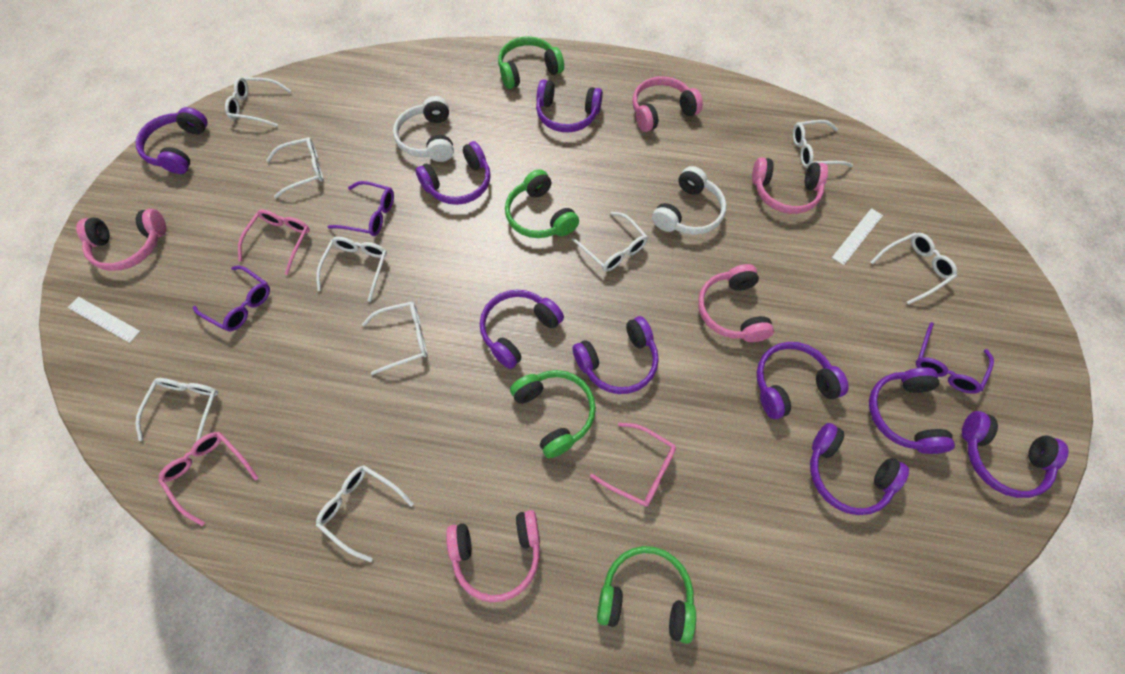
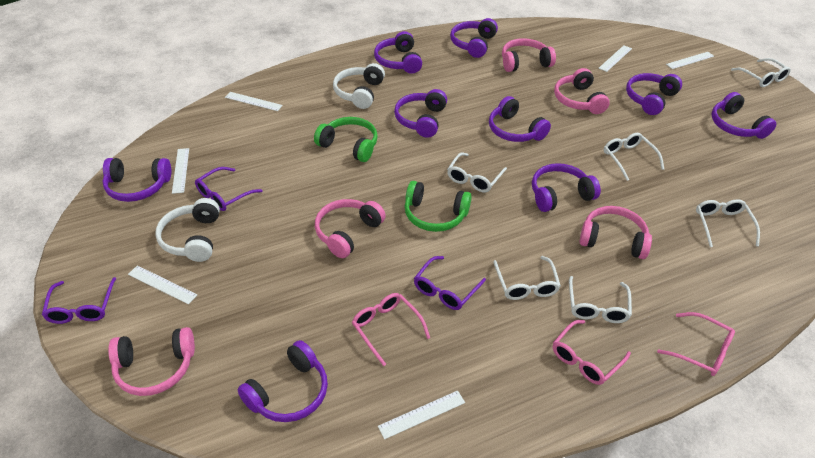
green headphones: [498,37,564,89] [505,169,579,238] [510,370,596,458] [597,546,696,644] = 4 -> [314,117,378,162] [404,181,472,232] = 2
white glasses: [135,378,218,442] [225,77,291,127] [266,137,324,198] [316,237,387,302] [316,465,414,562] [362,302,427,375] [571,212,648,272] [793,120,853,168] [870,232,957,305] = 9 -> [447,153,507,192] [493,256,561,300] [569,276,632,323] [604,133,664,181] [696,199,760,247] [731,58,791,87] = 6
white ruler: [68,297,140,343] [832,208,883,265] = 2 -> [128,265,197,305] [172,148,189,194] [225,92,283,111] [378,390,465,440] [598,45,632,72] [666,52,714,69] = 6

